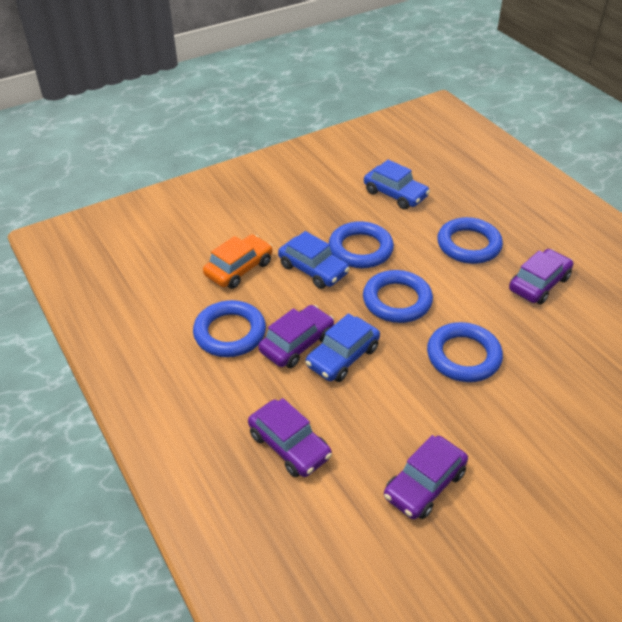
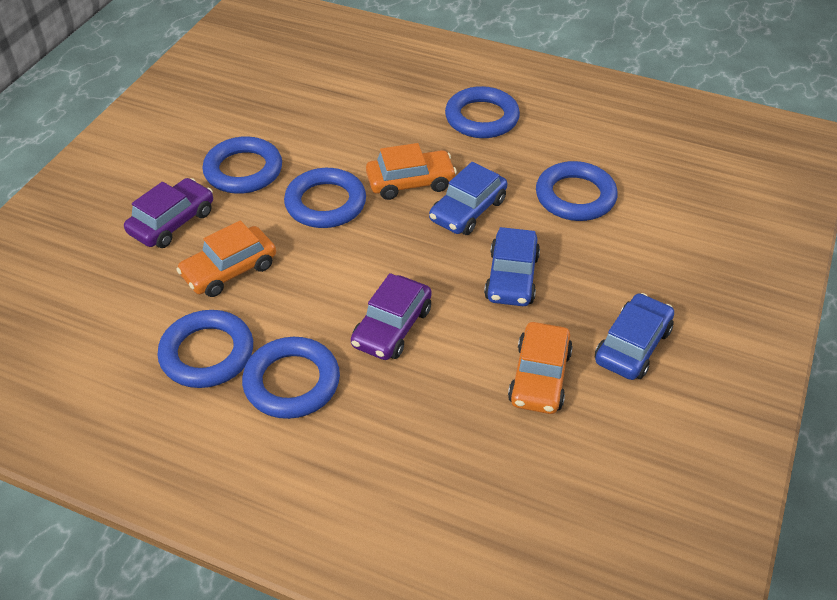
blue ring: [193,300,266,357] [329,221,394,268] [363,270,433,323] [427,322,503,382] [437,217,503,264] = 5 -> [157,310,253,388] [203,136,282,194] [242,337,340,419] [284,168,366,228] [445,86,520,138] [536,161,618,221] = 6
orange car: [203,234,272,289] = 1 -> [176,220,276,297] [366,143,457,200] [508,322,573,414] = 3
purple car: [248,398,332,477] [258,305,334,368] [384,435,468,519] [509,249,573,305] = 4 -> [124,178,213,248] [351,273,432,360] = 2

